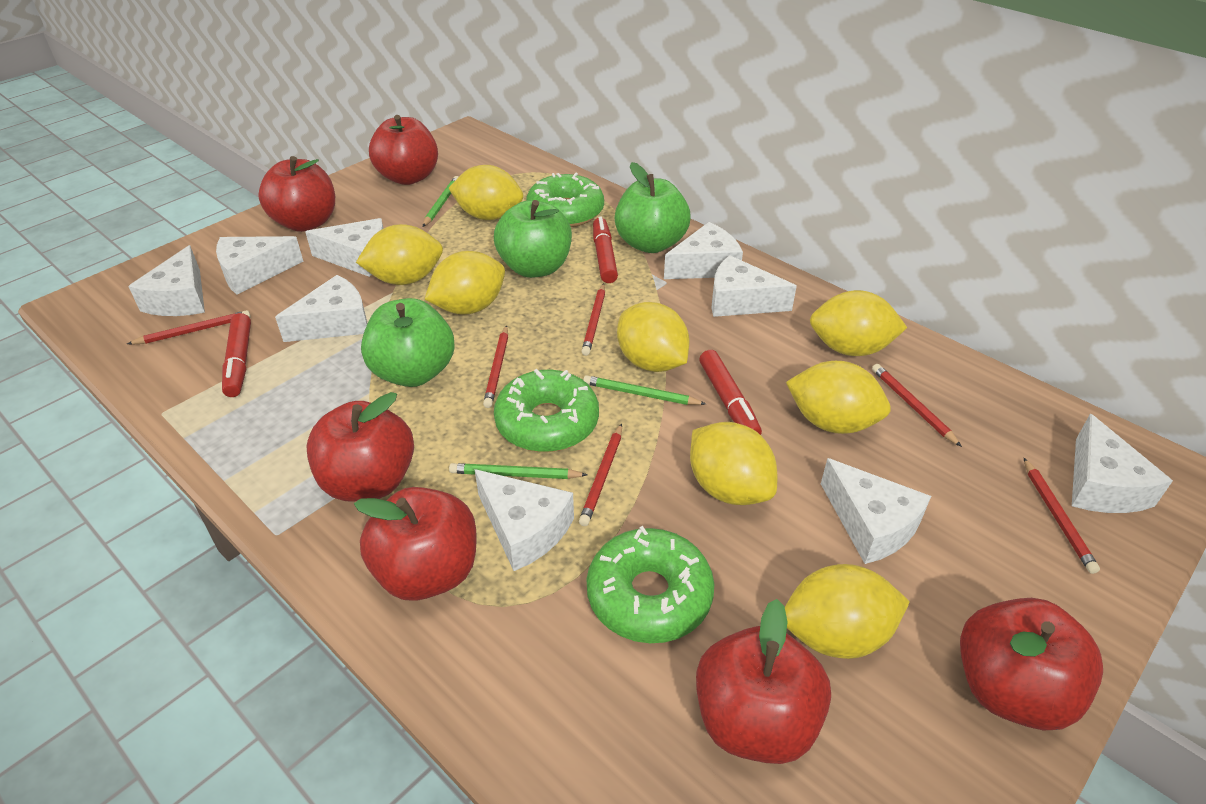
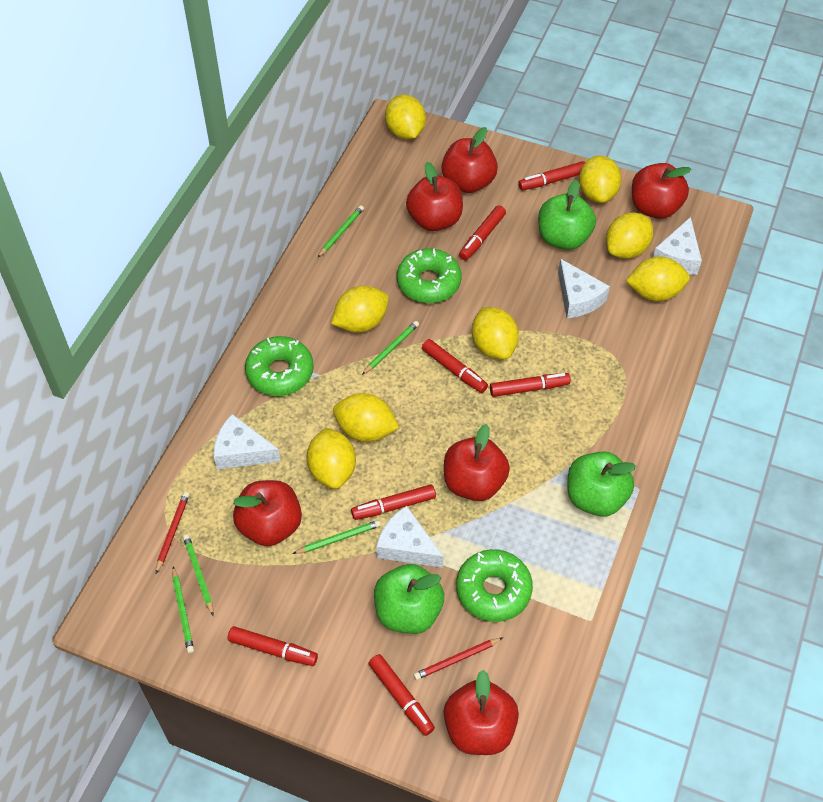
green pencil: [423,176,458,227] [449,463,588,479] [583,375,706,405] = 3 -> [172,566,194,653] [183,534,214,616] [292,520,381,554] [317,205,364,258] [362,321,419,375] = 5
red marker: [222,313,251,397] [593,216,618,283] [699,350,762,435] = 3 -> [228,626,318,666] [351,484,436,520] [368,654,435,736] [422,339,488,393] [459,205,506,260] [490,373,571,397] [518,161,585,190] = 7
red pencil: [127,310,251,345] [483,325,508,408] [579,423,622,526] [581,283,605,356] [872,364,962,447] [1024,458,1100,574] = 6 -> [156,492,189,573] [414,638,503,680] = 2
white cheese: [128,245,205,316] [216,236,303,295] [275,275,368,342] [305,218,384,277] [474,469,574,571] [664,222,743,279] [712,255,797,317] [821,458,931,564] [1072,413,1173,513] = 9 -> [214,414,281,469] [376,506,444,568] [558,259,610,318] [653,217,702,275] = 4

